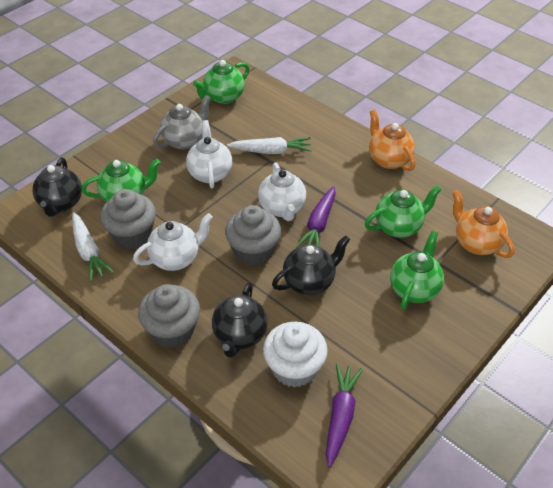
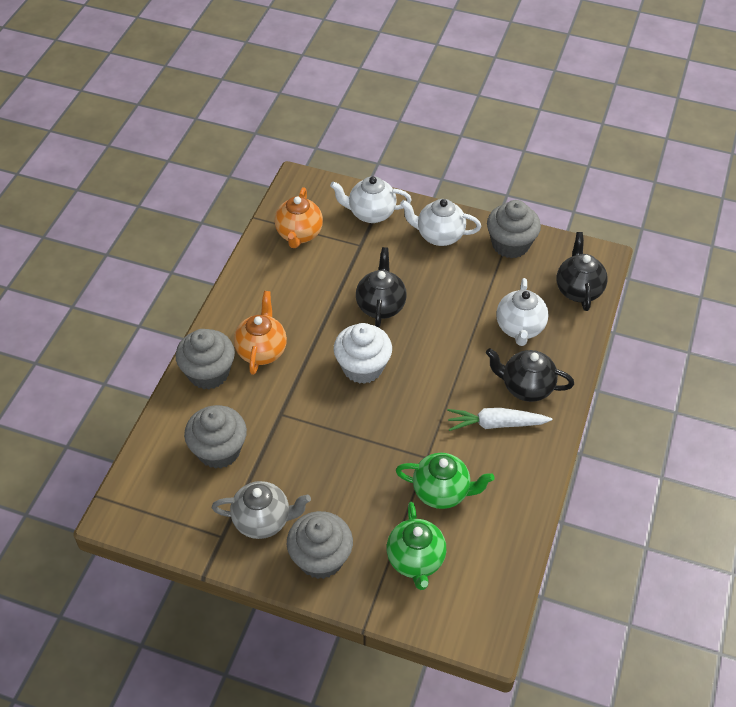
green teapot: [81,159,161,202] [193,60,250,104] [365,185,442,238] [390,231,444,310] = 4 -> [387,502,446,590] [396,453,494,509] = 2
grey cupcake: [100,189,156,249] [138,284,200,348] [225,205,281,266] = 3 -> [175,329,235,389] [184,405,247,469] [287,511,353,579] [487,200,541,259] = 4
purple carrot: [296,186,336,248] [326,363,363,468] = 2 -> none = 0
white carrot: [72,212,114,282] [227,137,312,154] = 2 -> [447,408,552,431] = 1

